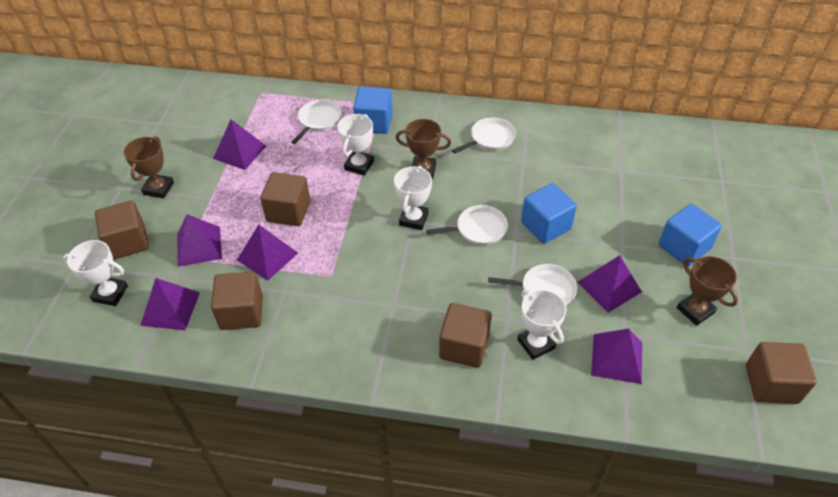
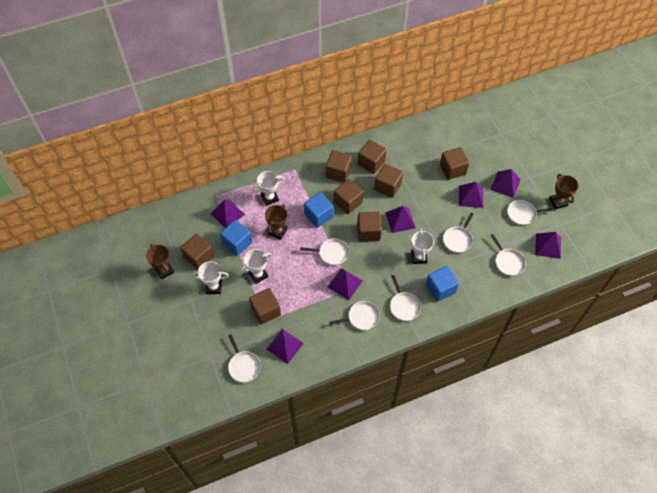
brown cube: [95,201,149,260] [211,272,263,330] [260,172,310,226] [439,303,492,368] [746,342,817,404] = 5 -> [180,234,214,270] [249,288,281,325] [326,150,352,182] [334,179,364,214] [357,212,382,242] [358,140,387,174] [374,164,403,198] [440,147,469,180] = 8
purple pyramid: [140,278,200,330] [177,214,222,267] [213,119,266,170] [237,225,298,281] [578,255,642,313] [591,329,642,384] = 6 -> [211,199,245,228] [266,329,304,364] [328,268,362,300] [386,206,416,233] [459,182,483,208] [491,169,521,198] [535,232,561,259] = 7
white pan: [291,100,342,144] [426,205,508,245] [452,117,516,154] [488,264,577,305] = 4 -> [228,334,261,382] [300,238,349,265] [329,301,380,330] [390,275,421,321] [443,213,474,253] [490,234,526,276] [507,200,556,225] = 7

